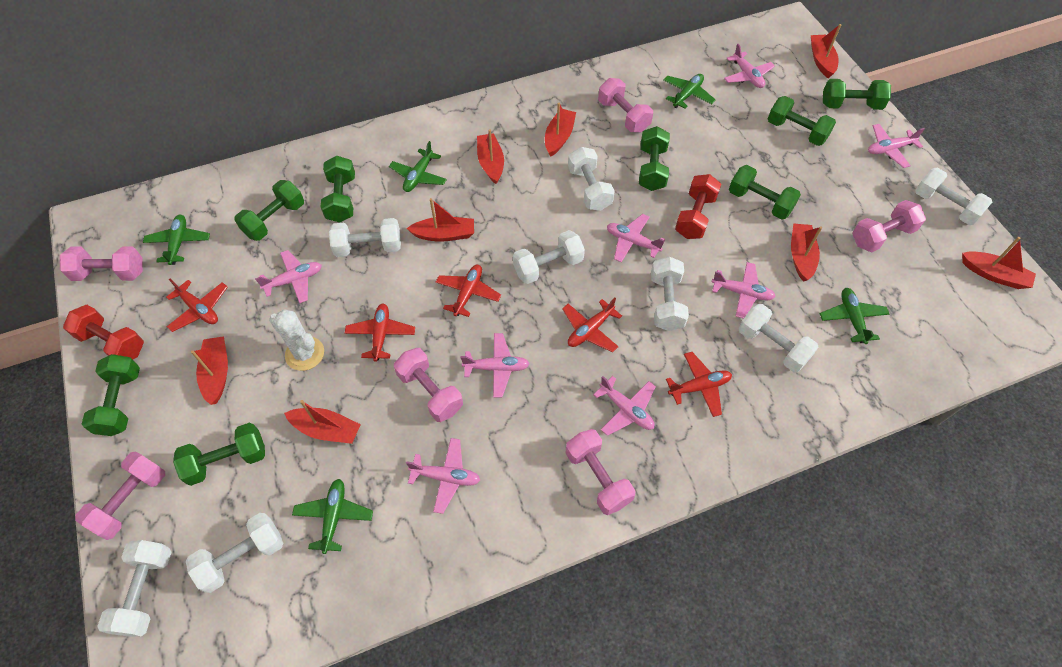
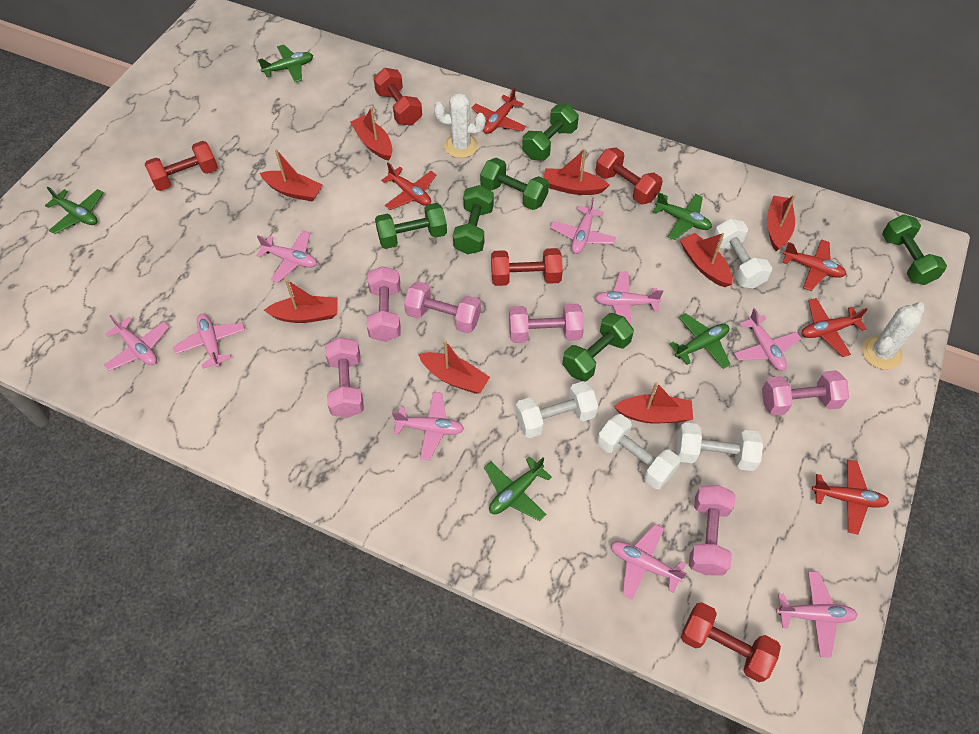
green dumbbell: [82,354,140,436] [173,423,265,486] [234,180,304,241] [321,156,355,222] [639,126,670,191] [729,165,801,220] [768,96,836,146] [823,79,891,110] = 8 -> [375,203,447,249] [453,185,494,255] [480,158,549,210] [522,104,579,160] [562,313,634,382] [882,214,947,285] = 6
pink plane: [255,250,322,303] [406,438,480,514] [461,333,530,398] [593,376,656,436] [607,214,665,262] [712,262,776,319] [724,44,775,88] [868,124,925,168] = 8 -> [104,315,169,371] [173,314,245,369] [256,230,317,283] [392,392,464,460] [550,197,616,254] [595,272,663,325] [611,524,687,600] [734,308,801,371] [776,571,858,658] = 9
red dumbbell: [63,305,144,360] [675,174,721,239] = 2 -> [144,141,218,191] [374,68,422,125] [491,248,563,286] [596,147,663,204] [681,602,781,682] = 5
white cactus: [269,309,324,371] = 1 -> [434,93,486,158] [862,302,925,370] = 2
white dumbbell: [97,540,172,637] [186,513,283,593] [329,218,401,257] [513,230,585,284] [568,147,615,211] [651,257,689,331] [738,304,819,372] [915,168,992,225] = 8 -> [516,381,598,438] [597,414,681,489] [676,422,763,471] [714,219,772,288] = 4

